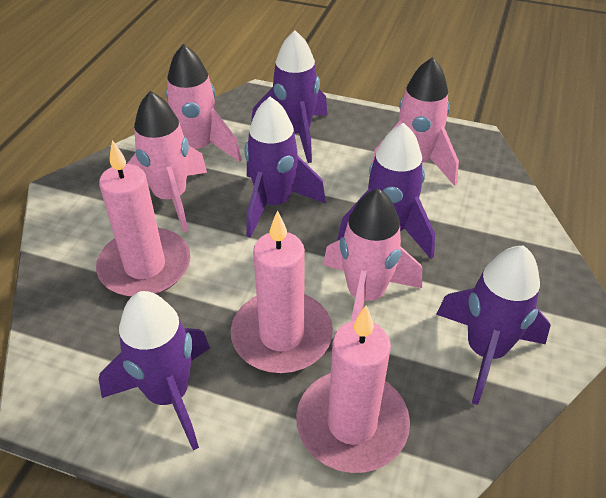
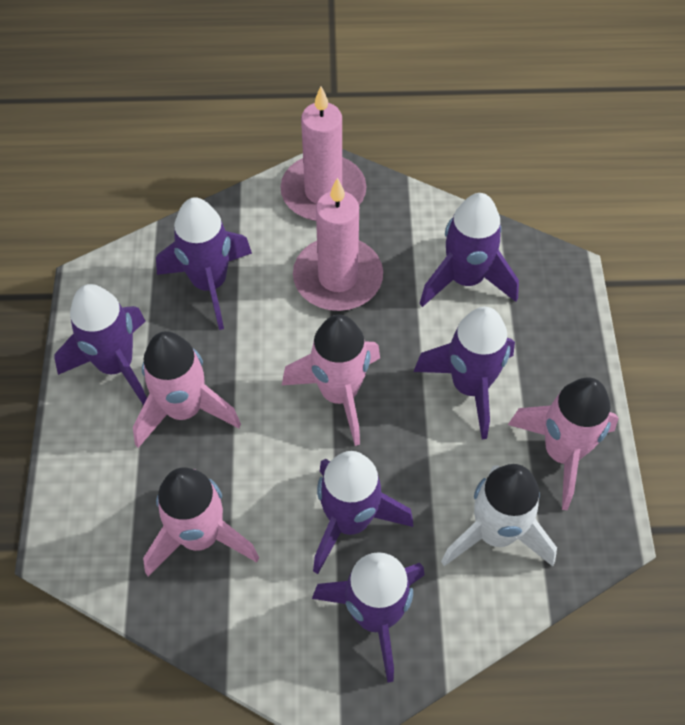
pink candle: [96,140,190,297] [231,210,333,373] [296,305,410,473] = 3 -> [280,86,366,221] [293,178,383,311] = 2
purple rocket: [99,291,210,451] [245,97,326,238] [251,30,327,163] [337,123,435,259] [436,245,551,405] = 5 -> [55,284,147,405] [156,197,252,330] [312,552,425,683] [313,451,413,574] [413,307,515,439] [420,193,519,307] = 6
white rocket: none = 0 -> [441,464,557,566] = 1

